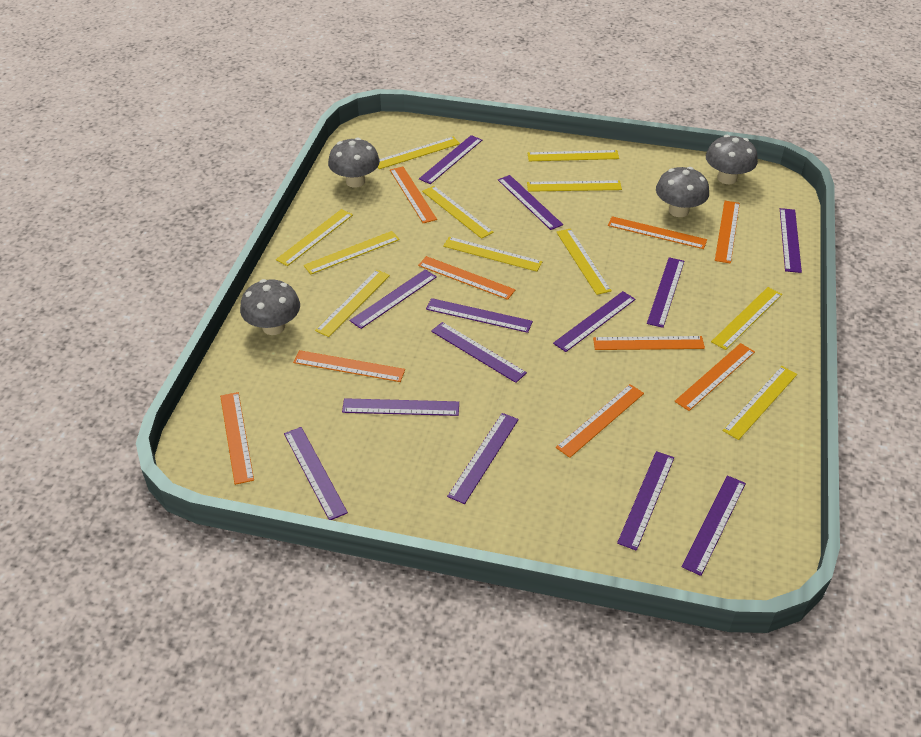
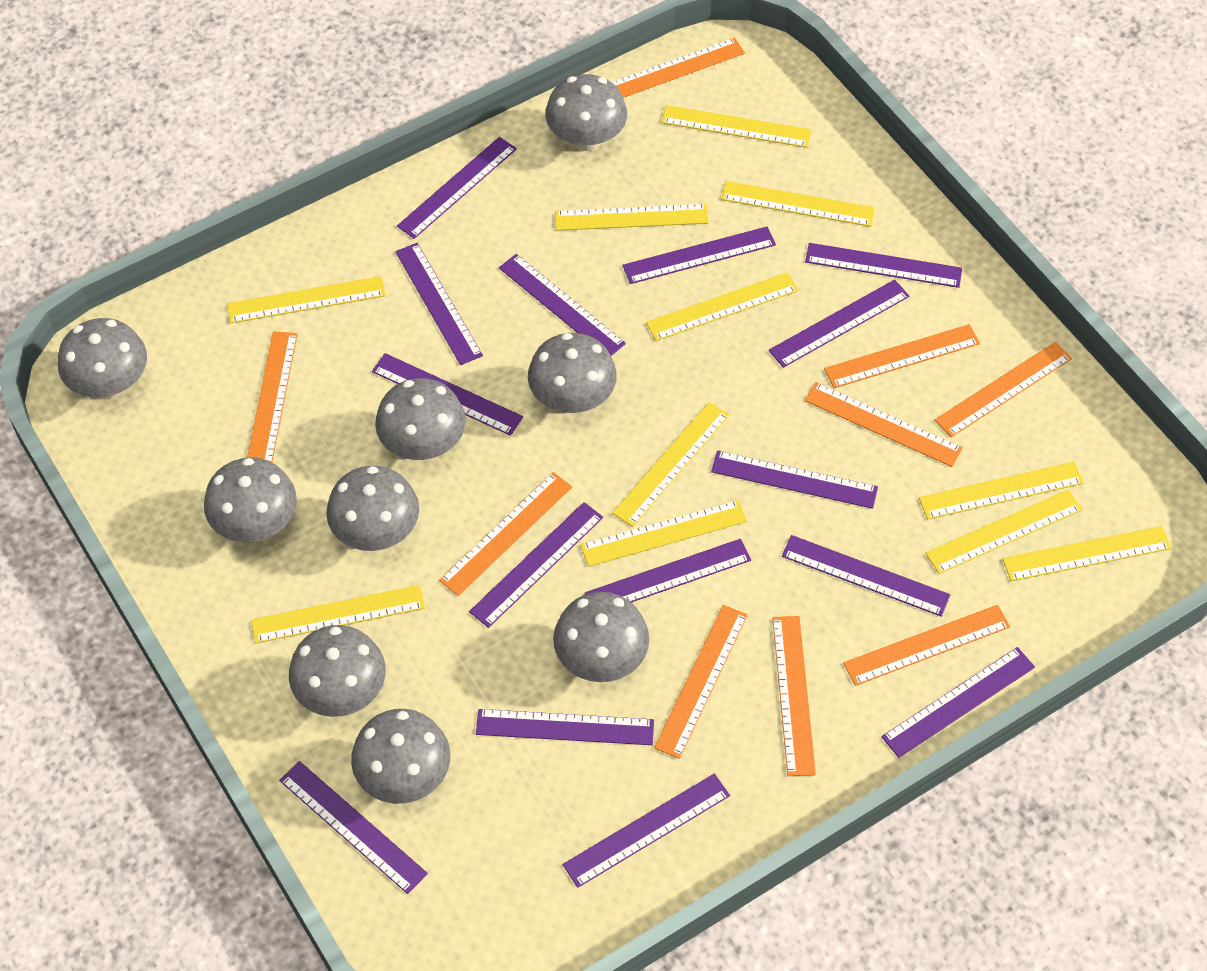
grey mushroom: [240,279,300,335] [328,138,380,188] [656,167,709,217] [706,135,758,184] = 4 -> [58,318,147,398] [204,457,297,543] [289,625,386,717] [326,466,419,551] [351,709,450,804] [375,378,466,460] [528,333,617,413] [545,74,627,151] [553,592,649,682] = 9
purple ruler: [284,427,348,520] [342,398,459,416] [350,269,437,329] [419,135,482,184] [426,298,533,333] [431,322,527,383] [447,413,519,504] [498,175,563,230] [553,291,636,352] [617,451,674,551] [647,257,684,328] [682,475,746,576] [780,208,802,273] = 13 -> [279,761,428,894] [372,353,523,436] [395,243,483,365] [397,137,517,239] [469,502,603,628] [476,709,654,745] [499,254,626,356] [562,774,730,888] [585,539,751,602] [622,227,776,284] [711,450,878,509] [769,280,909,368] [782,535,950,617] [805,243,962,288] [882,647,1035,758] = 15

